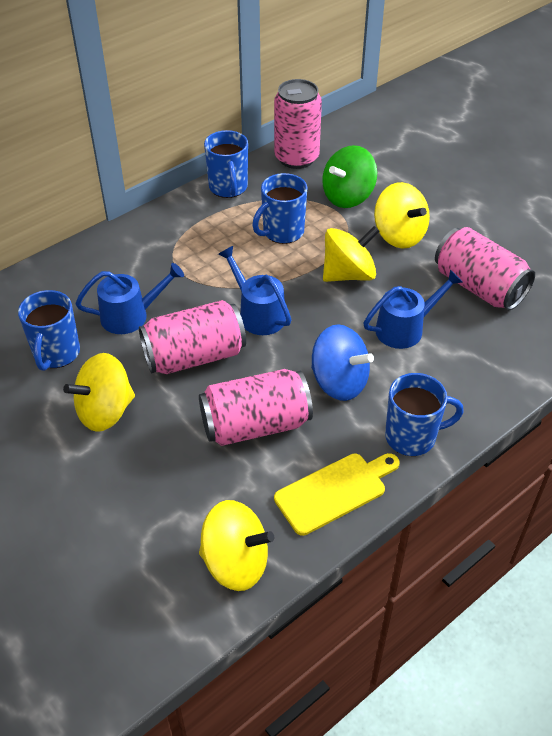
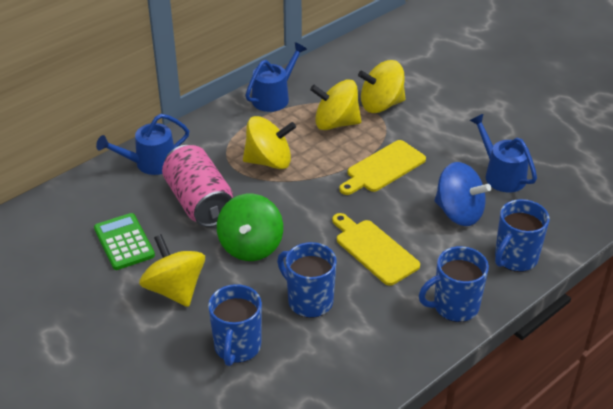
green calculator: none = 0 -> [94,213,155,270] = 1
pink can: [139,300,246,374] [199,369,313,446] [274,79,322,169] [435,227,535,310] = 4 -> [162,145,233,227] = 1
yellow cutting board: [274,453,400,536] = 1 -> [332,213,420,286] [339,140,426,195] = 2

